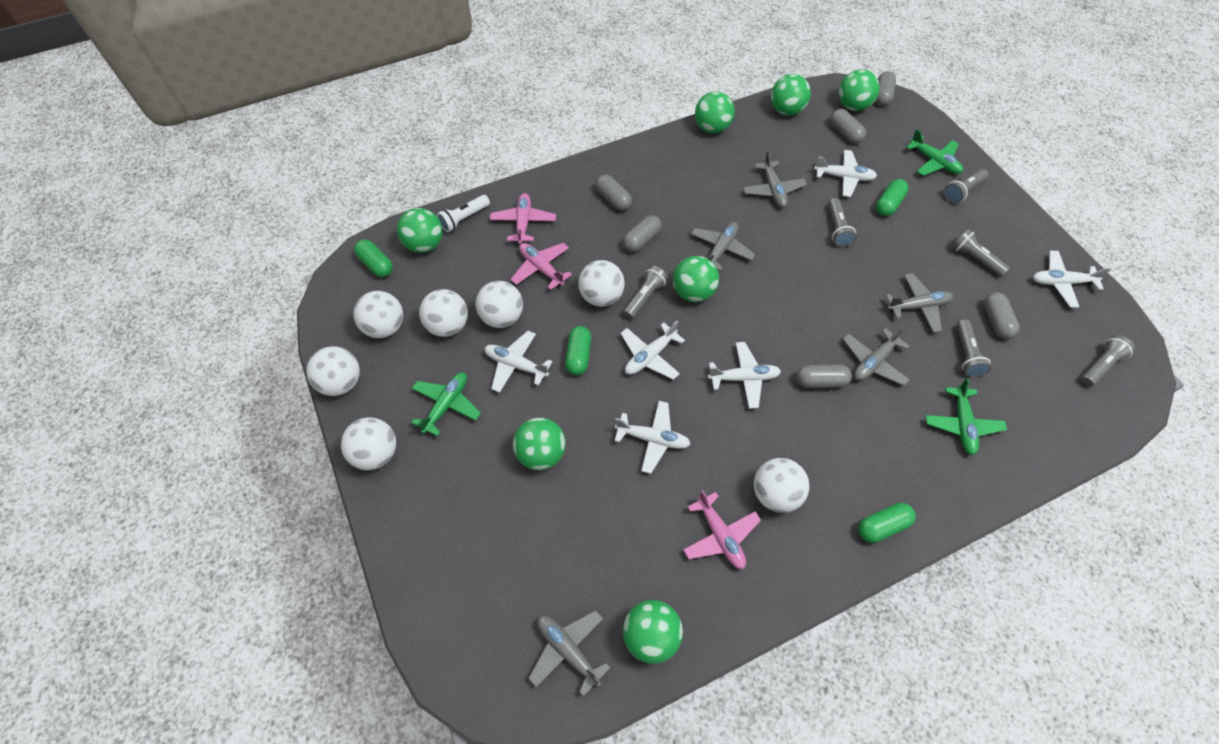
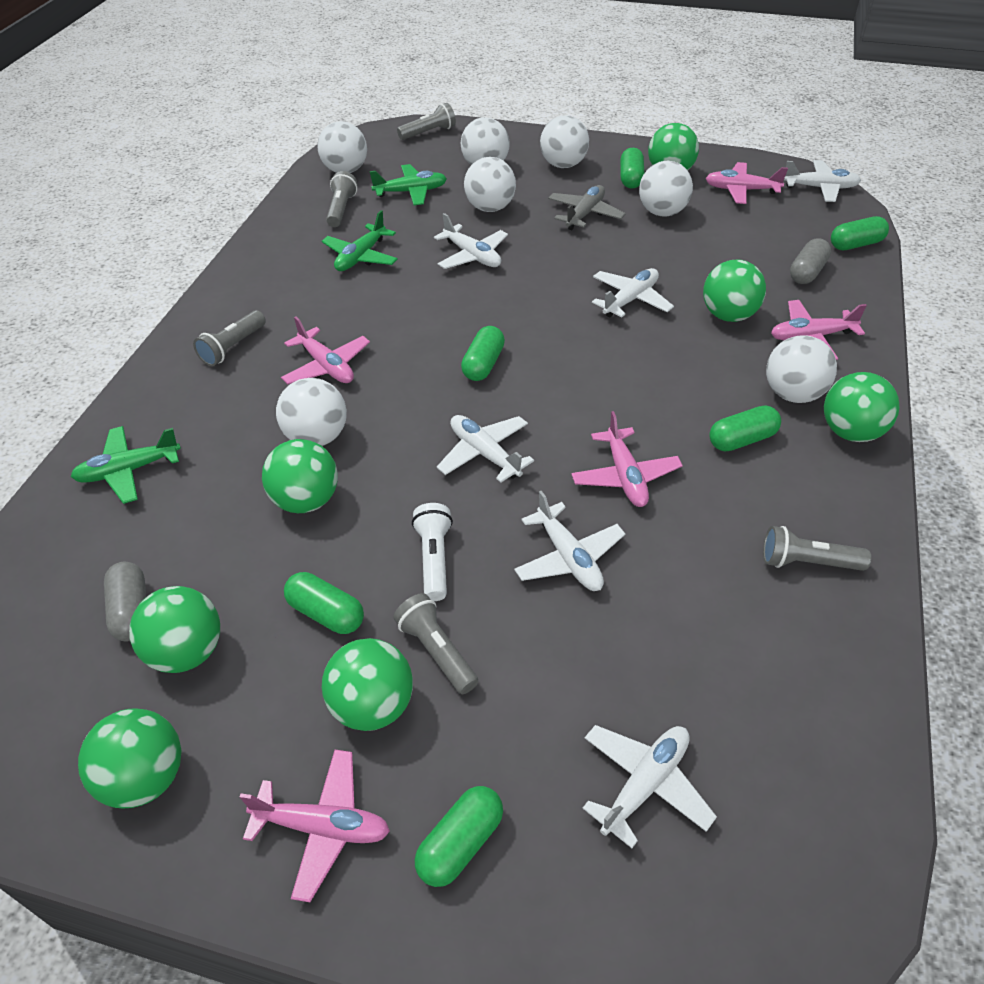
green capsule: [354,240,393,277] [565,326,591,375] [858,503,916,543] [876,179,908,216] = 4 -> [284,572,364,634] [415,786,503,887] [461,326,505,381] [620,148,644,189] [709,405,781,451] [831,216,889,250] = 6
grey capsule: [596,174,632,211] [623,215,662,252] [796,364,852,388] [830,109,866,144] [875,71,896,106] [984,292,1020,339] = 6 -> [104,562,146,641] [790,238,831,284] = 2
grey flashlight: [623,266,668,319] [828,198,856,247] [944,169,989,204] [952,229,1010,277] [956,319,991,377] [1081,335,1135,387] = 6 -> [193,311,266,366] [326,171,357,227] [393,593,479,694] [397,103,456,140] [763,526,871,571] = 5
grey plane: [528,610,610,697] [691,222,755,271] [743,151,807,208] [843,327,910,386] [885,273,953,333] = 5 -> [548,185,626,230] = 1
pink plane: [490,193,556,244] [510,243,572,290] [683,490,761,569] = 3 -> [240,750,390,902] [281,316,370,384] [571,411,683,507] [705,162,788,204] [771,300,867,360] = 5

